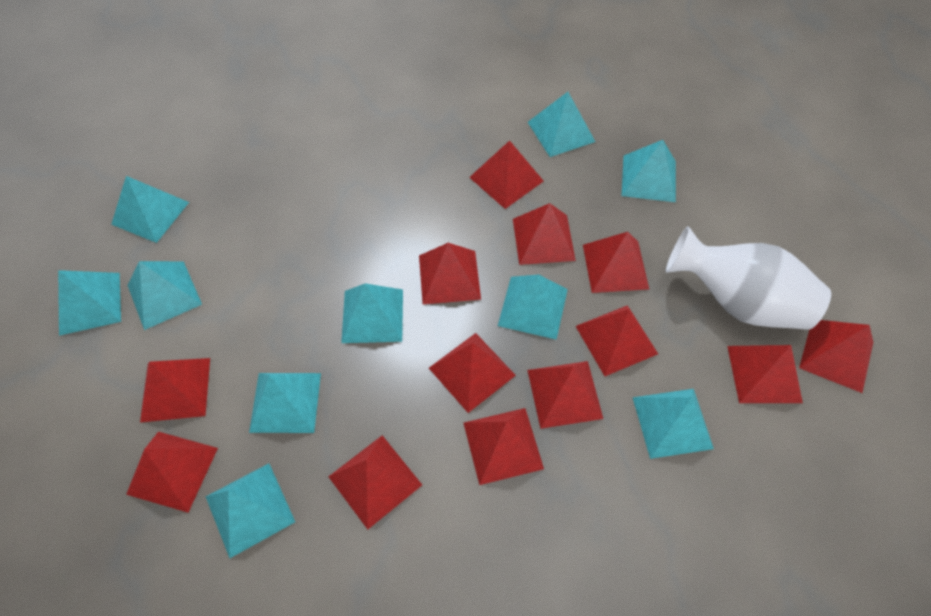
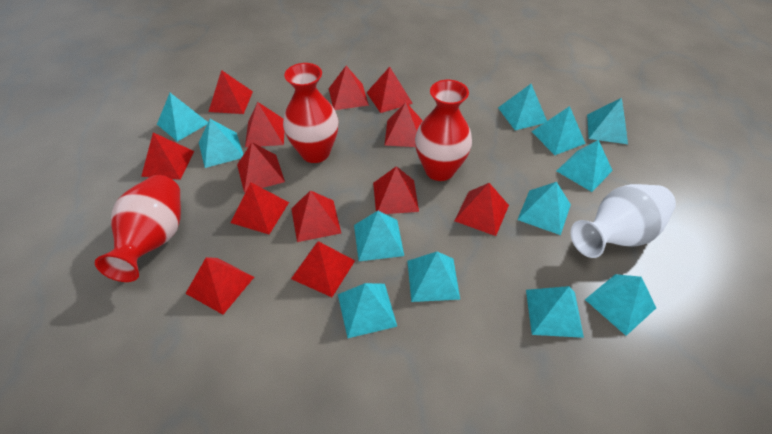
red vase: none = 0 -> [95,175,181,282] [283,63,338,163] [415,80,472,181] = 3
turquoise pyramid: [58,270,121,336] [111,176,189,243] [127,261,202,330] [206,463,295,558] [249,373,321,433] [341,283,403,343] [498,274,568,340] [528,92,595,157] [622,140,676,202] [632,389,714,459] = 10 -> [157,93,208,142] [199,119,244,168] [338,283,397,338] [354,211,404,261] [407,252,460,302] [498,84,547,130] [518,182,571,235] [526,286,584,338] [531,106,586,155] [557,140,613,192] [585,274,656,336] [587,98,628,144] = 12

